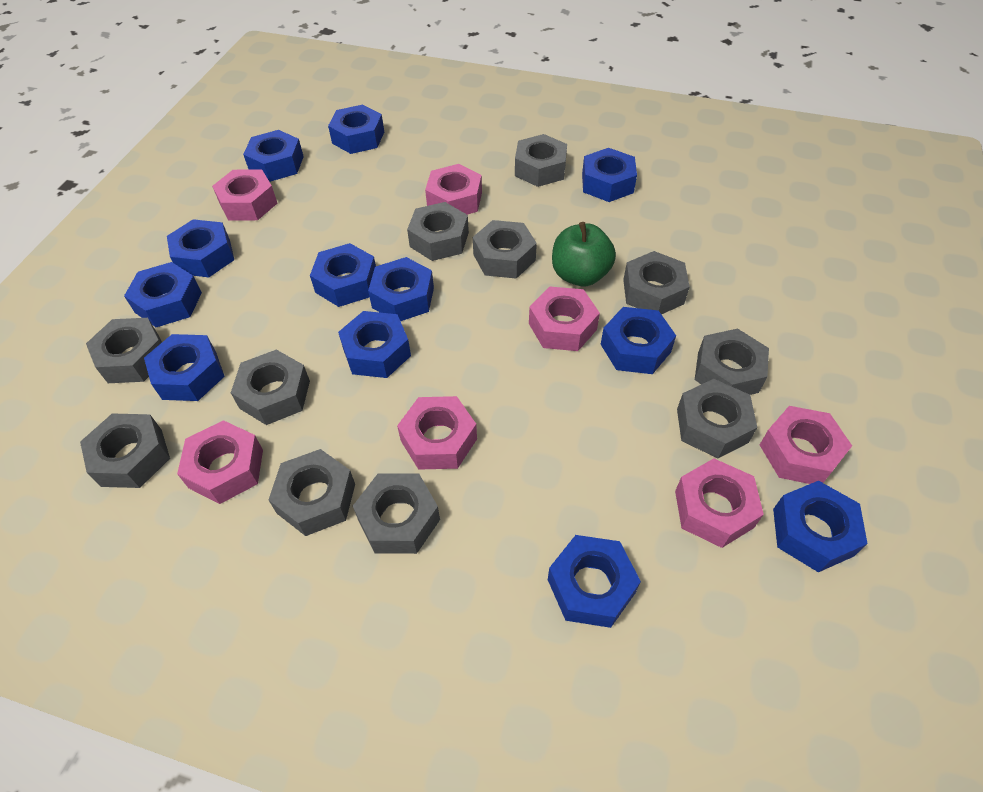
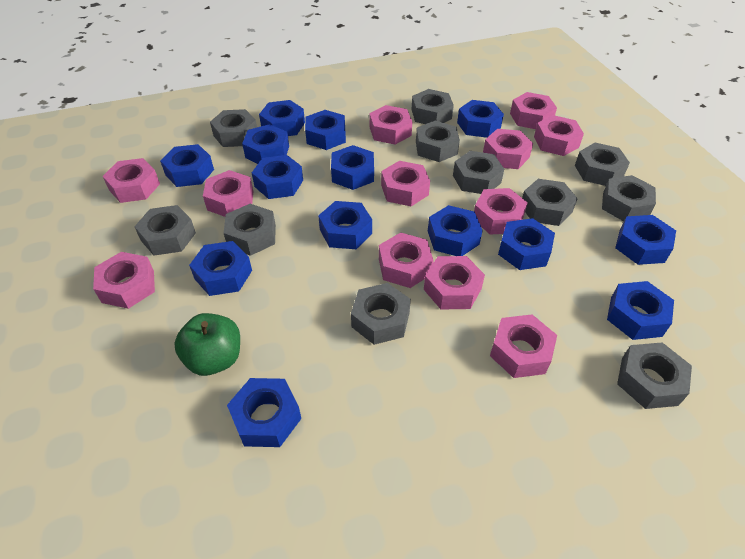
blue nut: [124,262,202,327] [144,334,225,401] [167,219,234,277] [243,130,304,182] [310,243,376,307] [328,105,384,154] [338,311,411,378] [368,257,434,321] [548,535,641,628] [582,148,637,202] [601,307,676,374] [773,481,868,572] = 12 -> [160,144,214,187] [189,241,252,296] [227,378,301,447] [242,124,289,164] [252,155,303,199] [259,100,305,136] [305,110,346,150] [318,201,372,249] [331,145,374,190] [428,205,483,256] [457,100,504,138] [498,218,555,270] [607,281,674,340] [615,215,676,265] = 14
pink nut: [177,420,263,504] [212,169,277,221] [397,396,477,470] [425,164,482,215] [529,286,600,351] [675,458,764,548] [760,406,852,484] = 7 -> [93,252,155,309] [103,158,160,203] [203,170,254,217] [369,105,412,144] [379,233,434,288] [381,161,430,206] [424,256,485,309] [474,188,528,235] [483,129,533,169] [490,314,557,378] [510,92,557,129] [534,115,584,156] = 12

